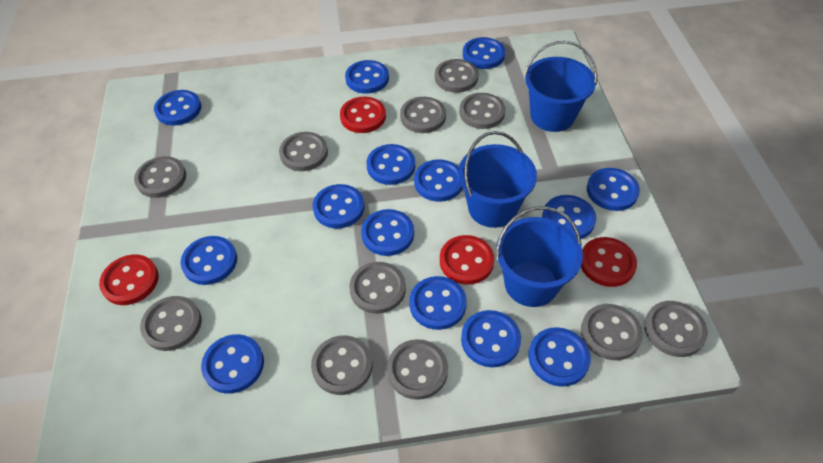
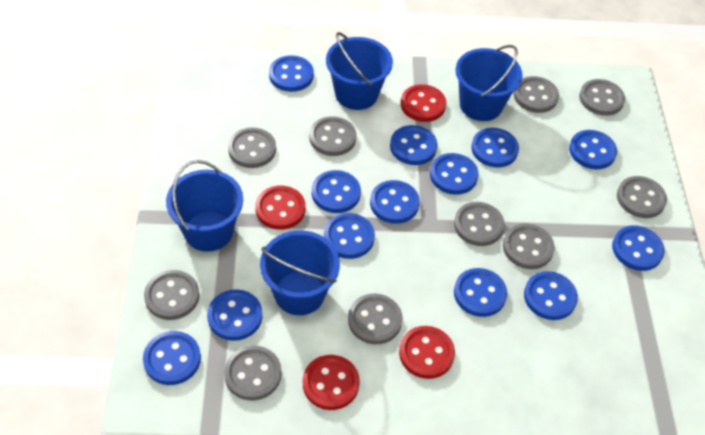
blue bucket: [458,131,537,228] [496,206,583,307] [524,41,597,132] = 3 -> [166,160,243,252] [260,230,340,315] [326,32,393,110] [455,45,523,121] = 4
blue button: [154,90,201,126] [180,236,237,285] [201,334,264,394] [313,184,364,228] [345,60,389,94] [361,209,414,256] [366,144,415,185] [409,276,467,330] [414,159,463,202] [461,310,521,367] [463,37,505,69] [528,327,591,387] [542,195,596,239] [587,168,640,211] = 14 -> [143,331,201,385] [207,289,262,341] [269,55,314,92] [312,170,361,213] [324,213,375,259] [370,180,420,224] [390,125,437,165] [430,153,479,195] [454,268,507,317] [471,128,519,168] [524,271,578,320] [569,130,617,169] [612,225,665,271] = 13
grey button: [134,156,186,198] [140,296,202,351] [279,132,328,171] [311,335,372,395] [349,262,406,314] [387,339,448,400] [400,97,446,133] [435,59,479,93] [459,93,505,129] [581,304,643,360] [644,301,707,357] = 11 -> [144,270,199,320] [224,346,281,401] [228,127,276,168] [309,116,356,156] [348,294,403,344] [454,202,505,246] [503,224,555,269] [513,76,559,113] [579,79,625,116] [617,176,667,218] = 10

